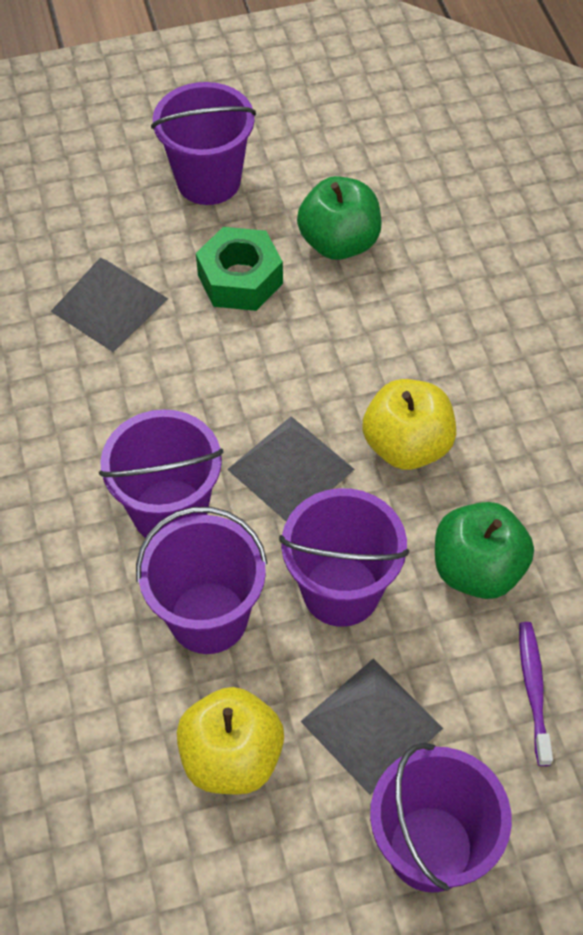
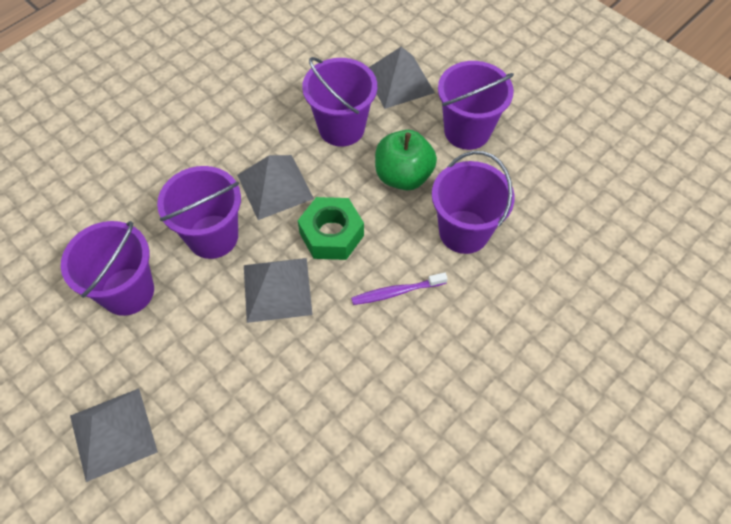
green apple: [297,176,382,260] [435,502,534,599] = 2 -> [375,130,437,190] = 1
grey pyramid: [51,258,168,352] [227,416,355,521] [300,659,443,795] = 3 -> [70,389,158,482] [237,155,314,220] [244,258,313,323] [369,47,435,109] = 4
yellow apple: [177,687,284,795] [362,379,456,470] = 2 -> none = 0

